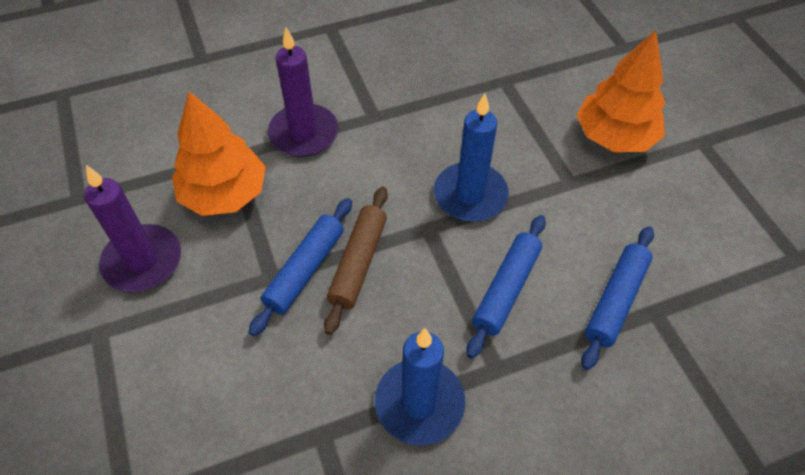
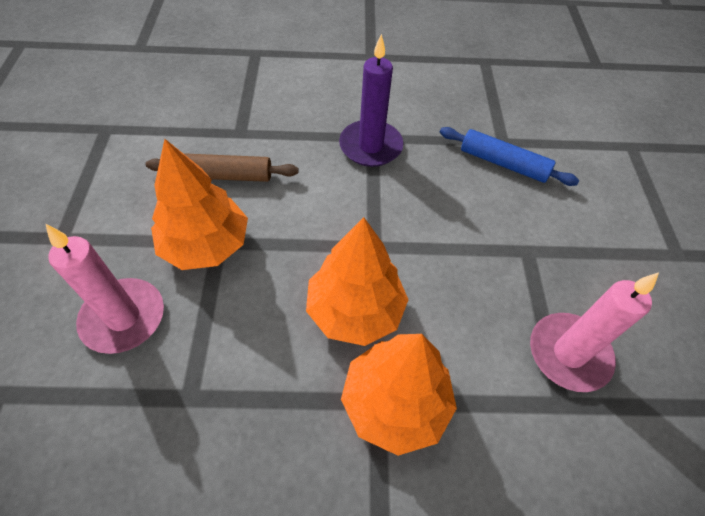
blue candle: [375,328,465,445] [434,93,509,222] = 2 -> none = 0
blue rolling pin: [249,198,352,336] [466,215,546,358] [581,226,654,370] = 3 -> [440,127,579,186] = 1
orange tree: [172,91,266,216] [577,30,665,152] = 2 -> [151,139,248,270] [306,217,409,346] [341,334,457,456] = 3
pink candle: none = 0 -> [46,224,164,354] [530,272,659,392] = 2
purple candle: [84,165,181,292] [268,28,338,157] = 2 -> [339,34,403,167] = 1

